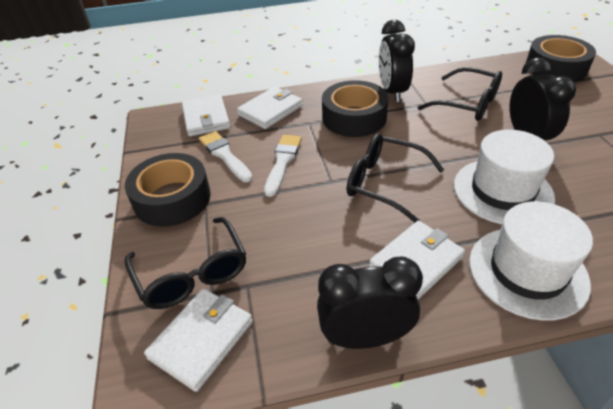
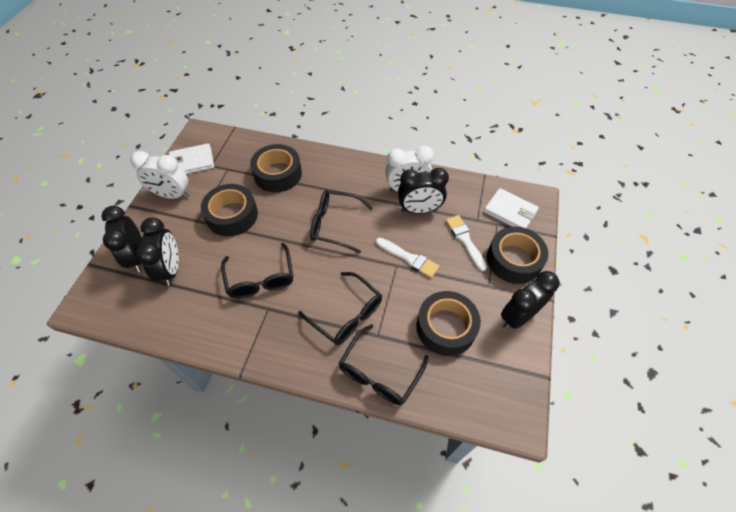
black clock: [317,257,423,349] [379,20,415,102] [510,58,576,141] = 3 -> [102,206,142,272] [136,217,179,286] [398,168,449,214] [501,271,559,329] = 4
black glasses: [125,217,246,309] [347,133,444,222] [417,67,502,121] = 3 -> [221,243,293,299] [298,272,382,345] [310,190,373,253] [339,324,429,405] = 4
black tape: [125,153,211,227] [322,80,388,137] [526,35,596,82] = 3 -> [201,184,258,236] [250,144,302,192] [417,291,481,356] [487,226,548,284] = 4
white clock: none = 0 -> [130,151,189,199] [385,146,434,192] = 2
white hat: [454,130,555,224] [469,201,593,321] = 2 -> none = 0
white wallet: [144,289,253,392] [182,94,230,136] [237,87,303,129] [369,221,465,299] = 4 -> [169,143,214,174] [484,188,539,228] = 2

